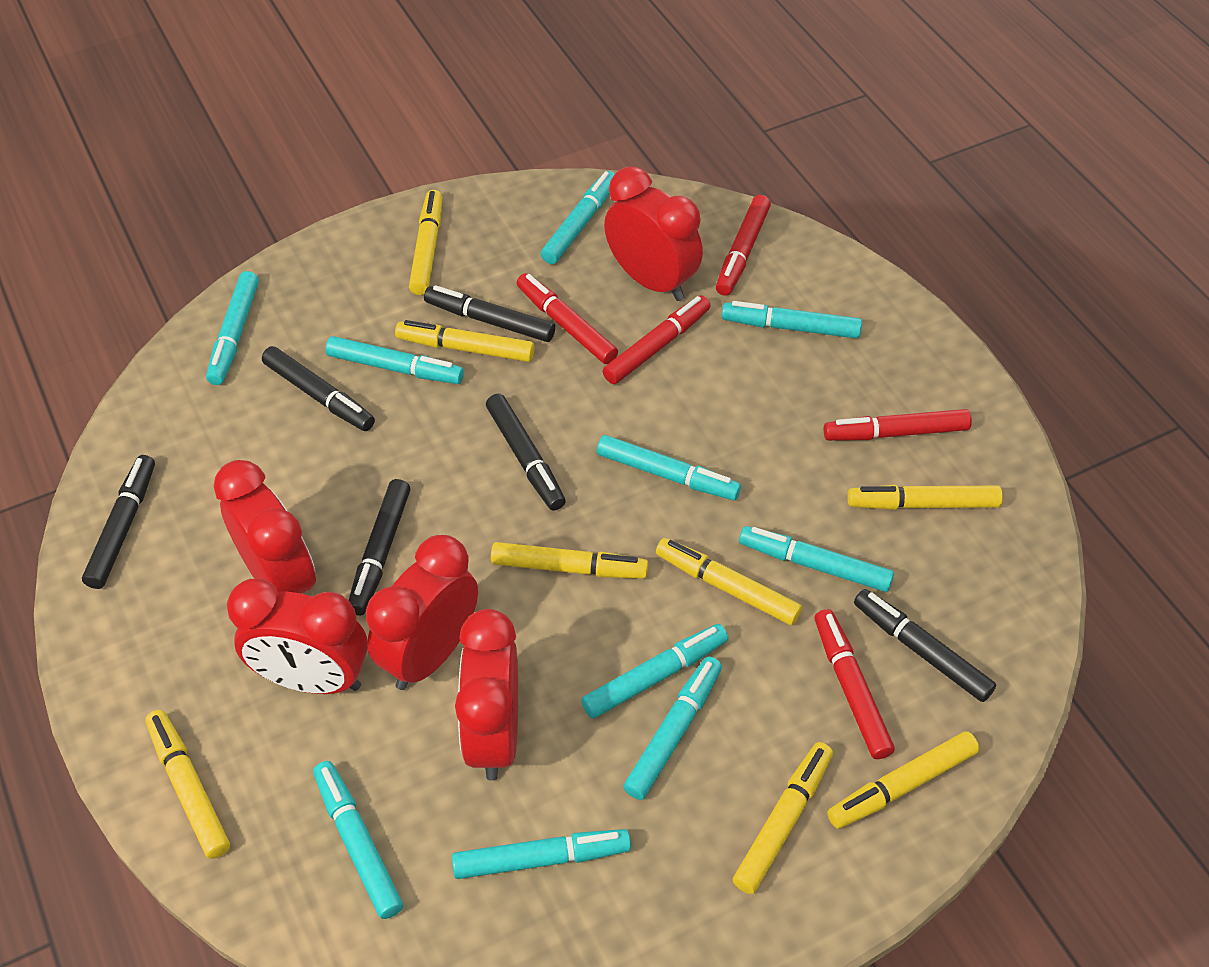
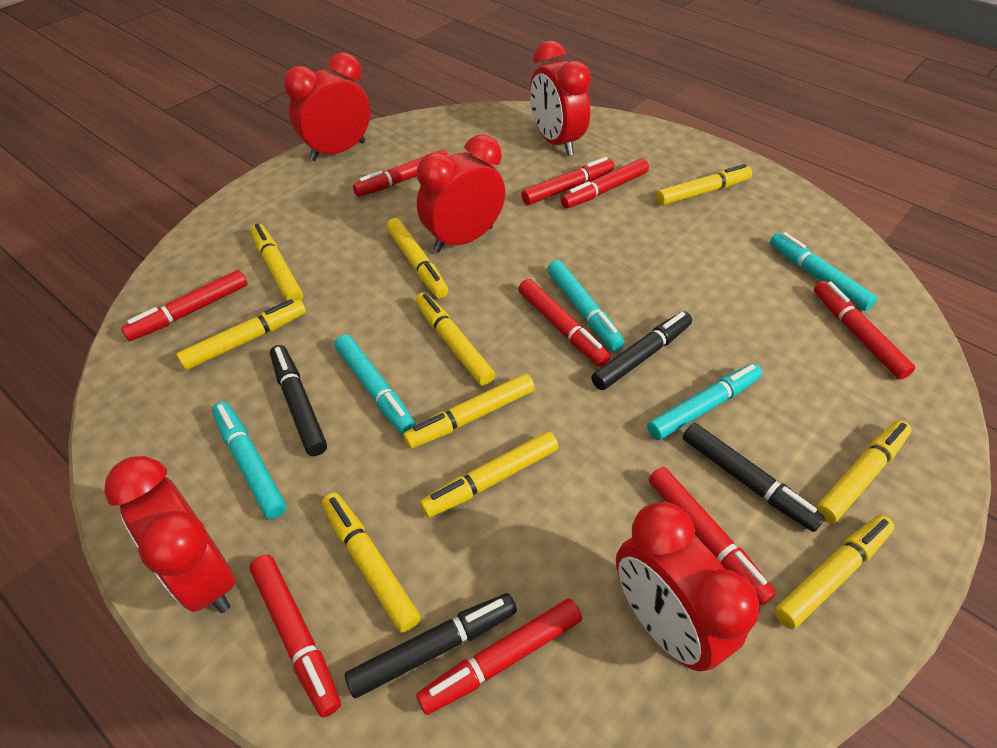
black marker: [82,455,155,589] [262,346,375,431] [349,479,410,616] [424,285,555,342] [486,394,566,510] [854,589,996,702] = 6 -> [270,345,327,456] [345,593,517,698] [591,311,692,390] [683,423,825,532] = 4
red marker: [517,273,618,364] [603,295,710,384] [716,195,771,296] [815,609,895,759] [824,409,972,441] = 5 -> [121,270,247,341] [249,554,341,717] [353,149,449,197] [416,598,582,715] [518,279,611,367] [521,157,614,205] [561,159,649,208] [649,467,776,605] [814,281,915,379] = 9
turquoise marker: [206,271,259,385] [313,761,403,919] [326,336,464,384] [452,829,631,879] [541,171,615,264] [581,624,728,719] [597,435,741,500] [623,656,722,800] [721,301,862,339] [739,526,894,592] = 10 -> [212,401,286,519] [335,334,416,435] [547,260,625,351] [647,363,762,440] [770,232,877,311] = 5
yellow marker: [145,710,230,859] [395,320,535,362] [409,190,442,295] [491,542,648,579] [656,538,802,625] [733,742,833,894] [827,731,979,829] [847,485,1003,510] = 8 -> [176,299,306,370] [251,223,303,301] [322,492,421,633] [386,218,449,298] [403,373,535,449] [415,292,495,386] [420,431,559,518] [656,164,752,206] [774,515,895,629] [816,420,911,523] = 10

